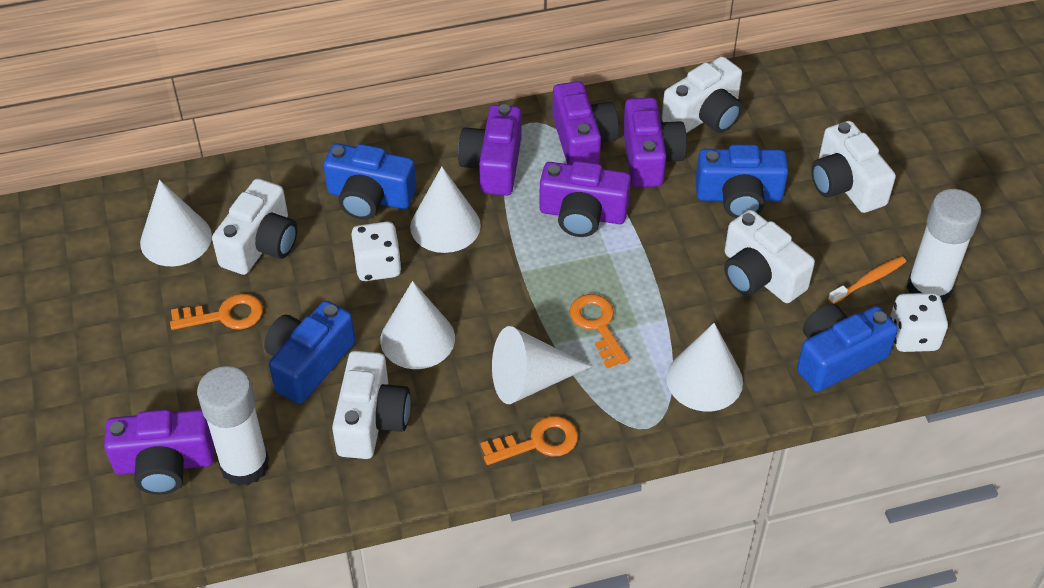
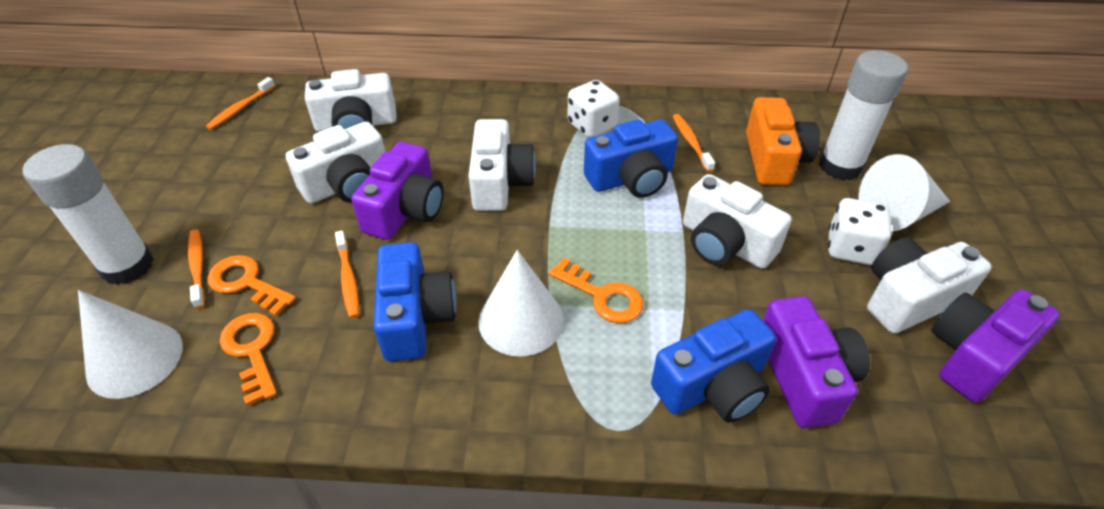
blue camera: [264,301,355,404] [324,144,416,220] [695,145,788,218] [797,304,898,392] = 4 -> [373,242,457,361] [584,119,678,198] [651,309,776,423] = 3
orange camera: none = 0 -> [746,97,820,185] = 1
orange toothbrush: [828,256,906,304] = 1 -> [188,229,205,309] [206,77,275,130] [335,231,359,318] [673,114,715,172] = 4
purple camera: [104,409,215,495] [458,104,522,196] [539,161,631,237] [552,81,619,165] [623,98,687,187] = 5 -> [351,142,443,240] [763,296,870,428] [931,289,1060,402] = 3
white cone: [140,180,212,266] [380,281,455,369] [410,167,481,253] [492,326,592,404] [666,323,743,411] = 5 -> [78,290,183,399] [478,250,564,357] [858,154,950,232] = 3

